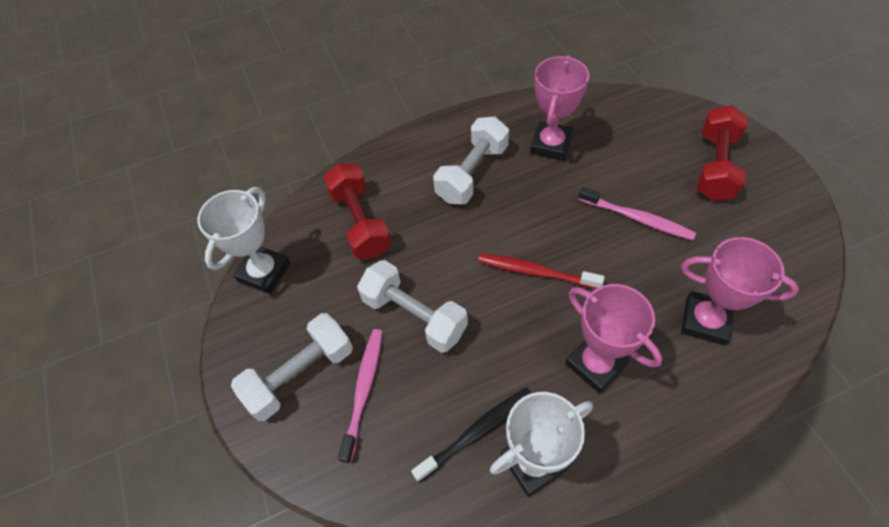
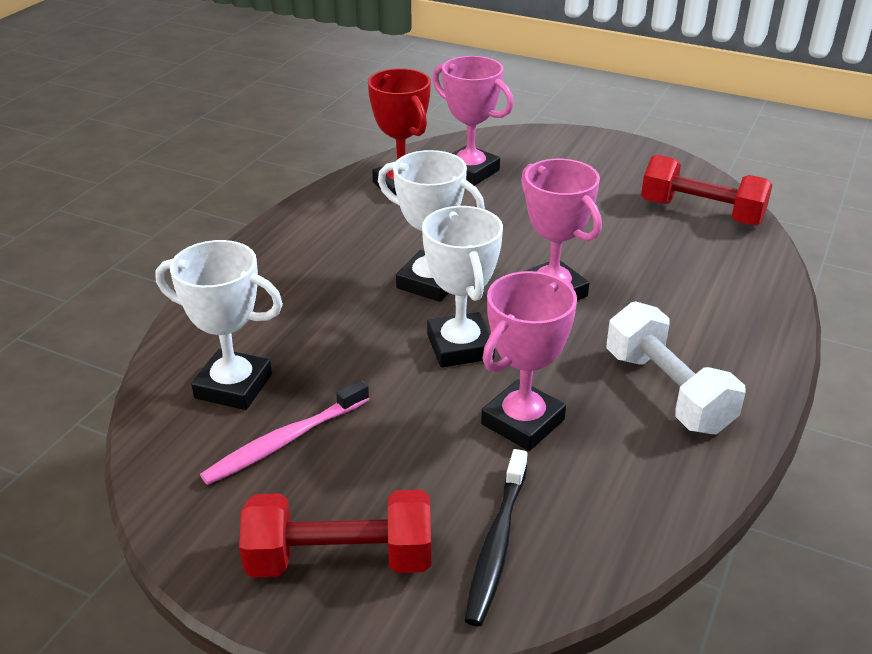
pink toothbrush: [338,329,383,463] [578,186,696,240] = 2 -> [200,380,369,485] = 1
red toothbrush: [478,253,605,289] = 1 -> none = 0
red trophy: none = 0 -> [368,68,431,196] = 1
white dumbbell: [231,313,353,421] [357,260,468,353] [433,116,509,205] = 3 -> [606,301,746,434] = 1
white trophy: [197,187,290,294] [490,392,593,497] = 2 -> [155,240,283,410] [378,150,485,302] [422,206,503,367] = 3

